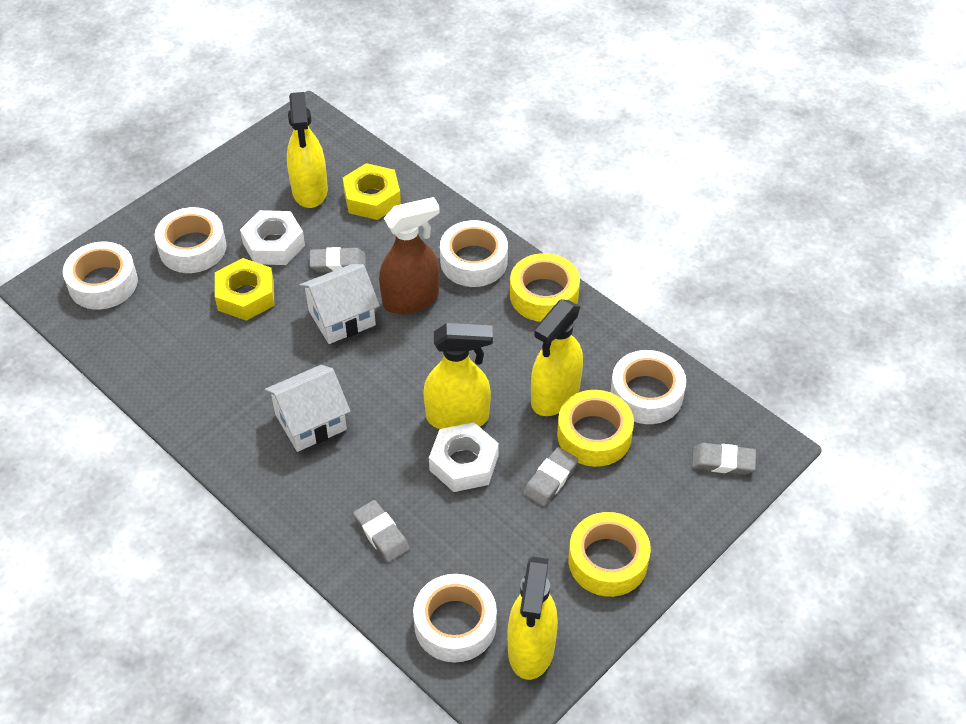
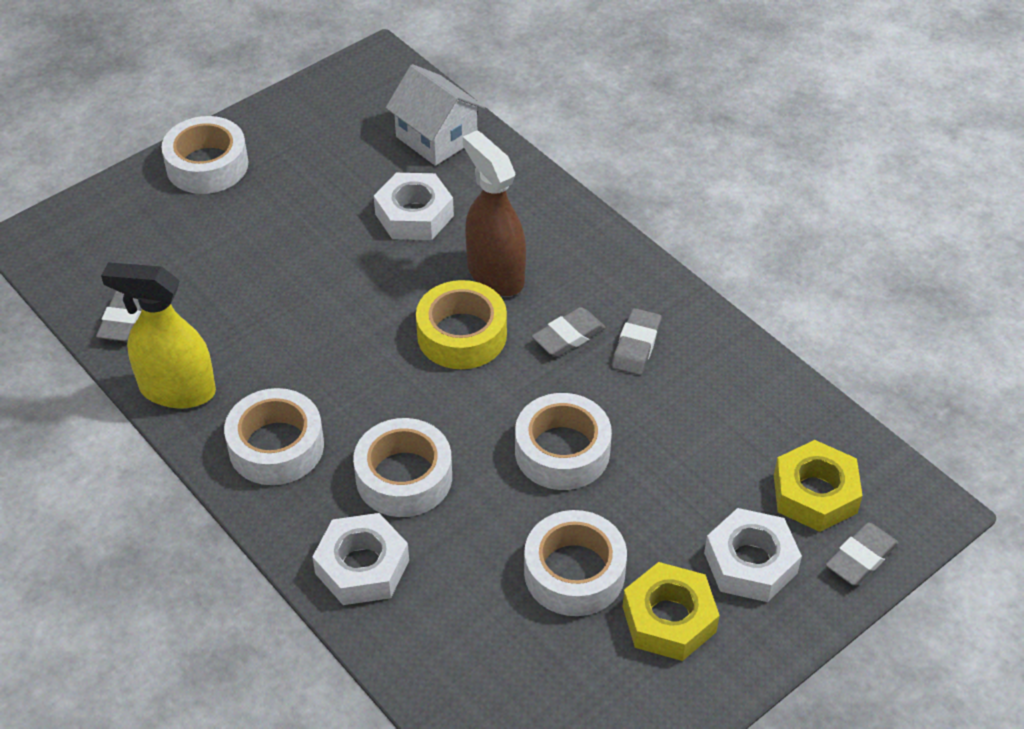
white house: [265,365,350,452] [299,264,380,344] = 2 -> [385,64,485,166] = 1
white nut: [240,210,305,265] [429,422,499,492] = 2 -> [312,513,409,605] [374,173,454,240] [704,508,802,602] = 3
yellow spray bottle: [287,92,328,208] [423,323,493,429] [507,557,558,680] [531,299,583,416] = 4 -> [101,262,216,408] = 1
yellow tape: [510,253,580,322] [557,390,634,467] [568,512,651,597] = 3 -> [416,280,507,369] = 1

